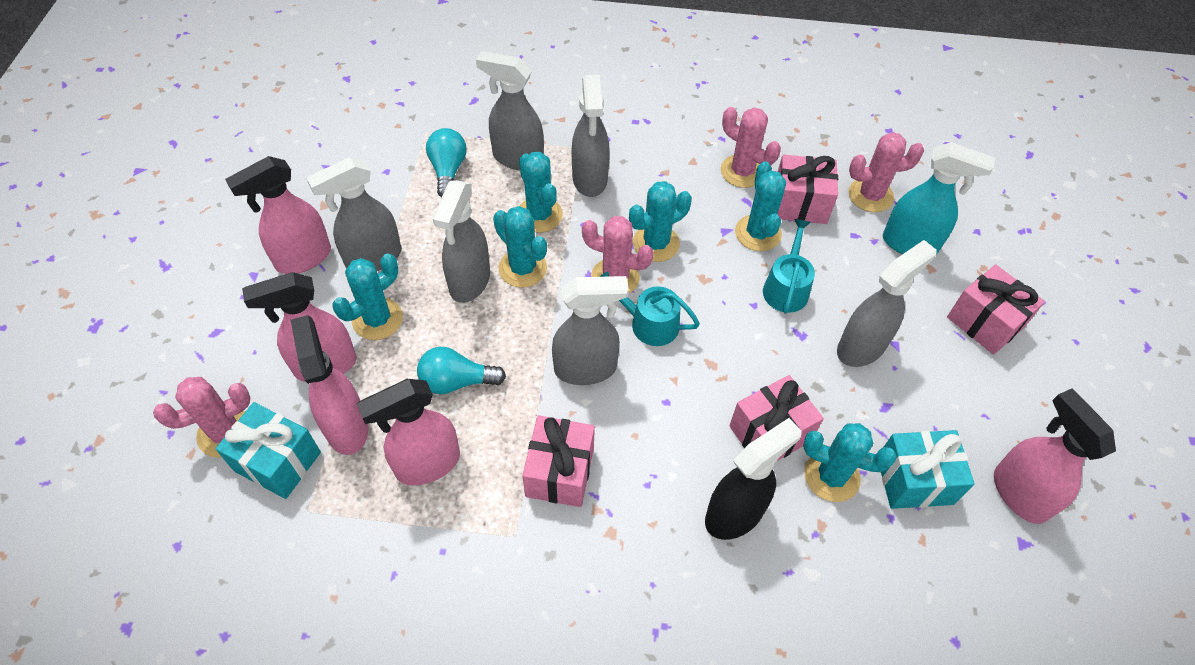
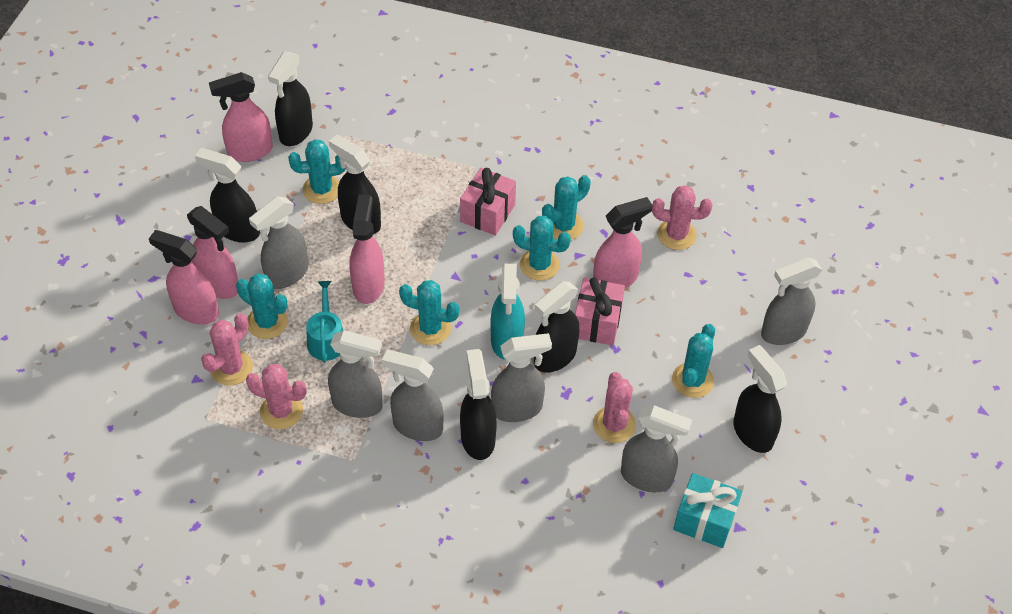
black spray bottle: [705,418,802,540] = 1 -> [195,148,260,243] [268,51,313,146] [329,135,381,234] [460,349,497,460] [534,281,579,373] [733,345,787,453] = 6
pink gift: [522,415,595,507] [729,375,824,461] [777,154,838,224] [947,264,1045,355] = 4 -> [460,168,516,236] [575,277,625,345] = 2
turquoise gift: [215,402,321,499] [881,430,975,509] = 2 -> [673,473,742,548] = 1
turquoise light bulb: [417,347,506,394] [426,128,466,197] = 2 -> none = 0
turquoise watering can: [600,272,700,346] [763,219,815,314] = 2 -> [306,281,343,363] = 1

